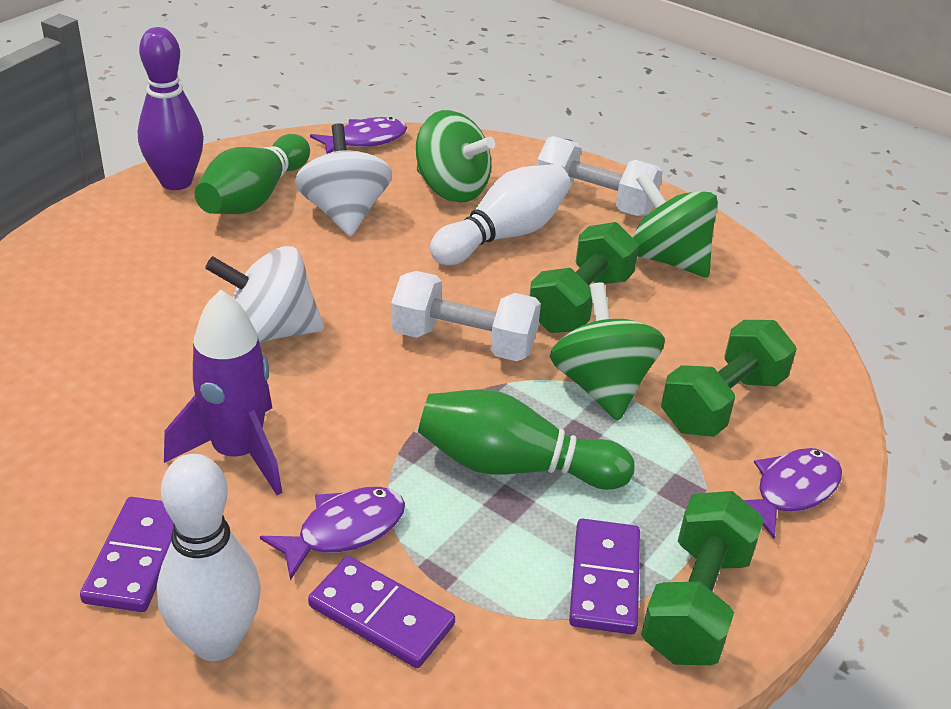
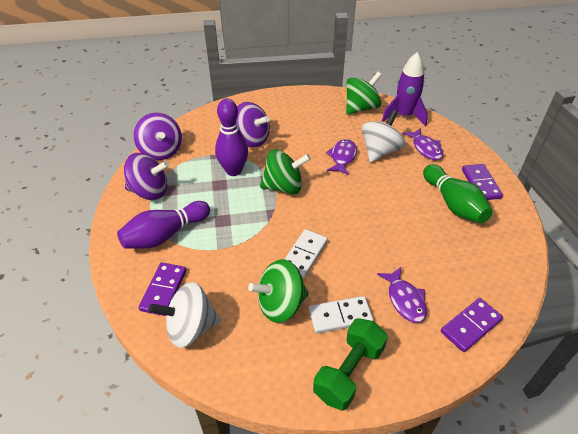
green bowling pin: [195,134,310,214] [418,389,635,490] = 2 -> [423,164,493,223] = 1
green dumbbell: [530,222,639,333] [641,491,764,665] [661,320,797,437] = 3 -> [313,318,388,411] = 1
purple bowling pin: [138,27,204,190] = 1 -> [117,201,210,249] [215,99,248,176] = 2
purple spinning top: none = 0 -> [124,153,169,200] [134,113,182,160] [236,102,270,147] = 3
white bowling pin: [157,454,261,661] [430,164,571,265] = 2 -> none = 0
white domino: none = 0 -> [284,229,328,278] [309,296,373,333] = 2
white dumbbell: [391,271,541,361] [537,136,663,216] = 2 -> none = 0

